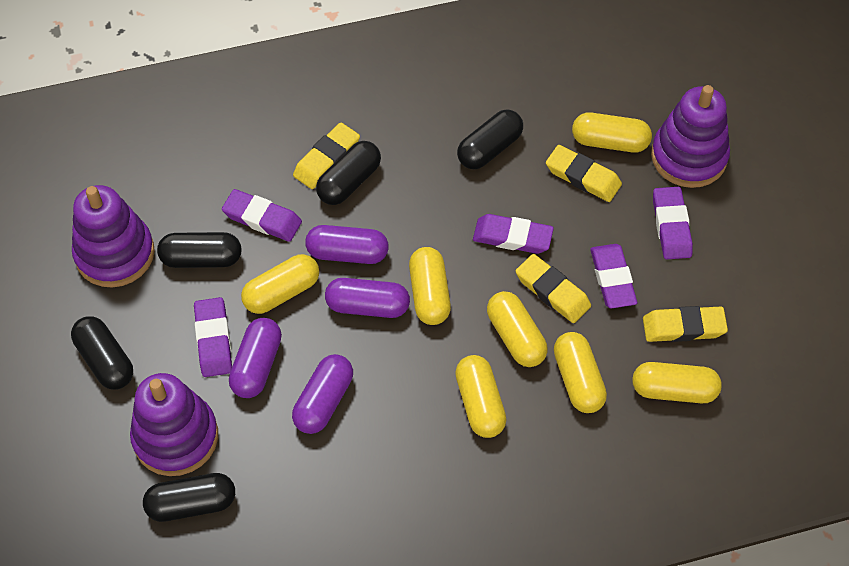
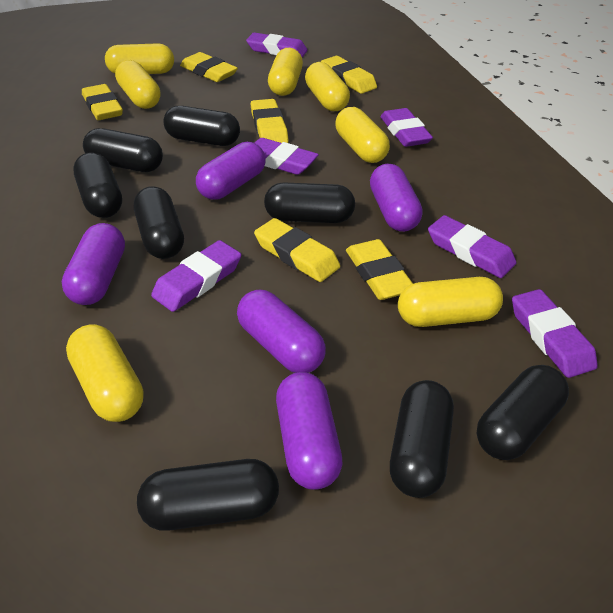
black capsule: [71,316,133,390] [143,473,235,522] [157,232,242,268] [316,141,381,205] [457,110,523,169] = 5 -> [73,152,122,218] [83,128,163,172] [134,186,184,259] [137,459,279,531] [163,106,240,146] [264,182,355,223] [390,380,454,498] [476,365,569,460] = 8
purple capsule: [229,318,282,398] [292,354,353,434] [305,225,389,264] [325,278,410,318] = 4 -> [62,223,125,305] [196,142,266,200] [237,290,326,373] [276,372,343,490] [370,164,423,232] = 5
purple eraser: [194,297,232,377] [222,189,302,242] [473,214,554,254] [590,244,637,309] [653,187,693,259] = 5 -> [151,240,241,312] [246,33,308,58] [255,138,319,175] [380,108,433,147] [428,215,516,278] [512,289,598,378] = 6
purple stacking toy: [72,185,155,288] [130,373,218,476] [651,85,730,188] = 3 -> none = 0
yellow eraser: [293,123,360,189] [516,254,591,323] [546,145,622,202] [643,306,728,342] = 4 -> [82,84,123,120] [180,52,238,82] [251,99,288,143] [254,218,340,282] [321,56,377,94] [346,239,413,300] = 6

